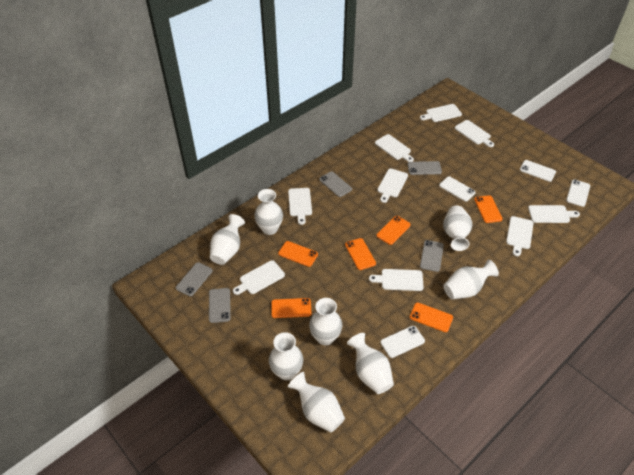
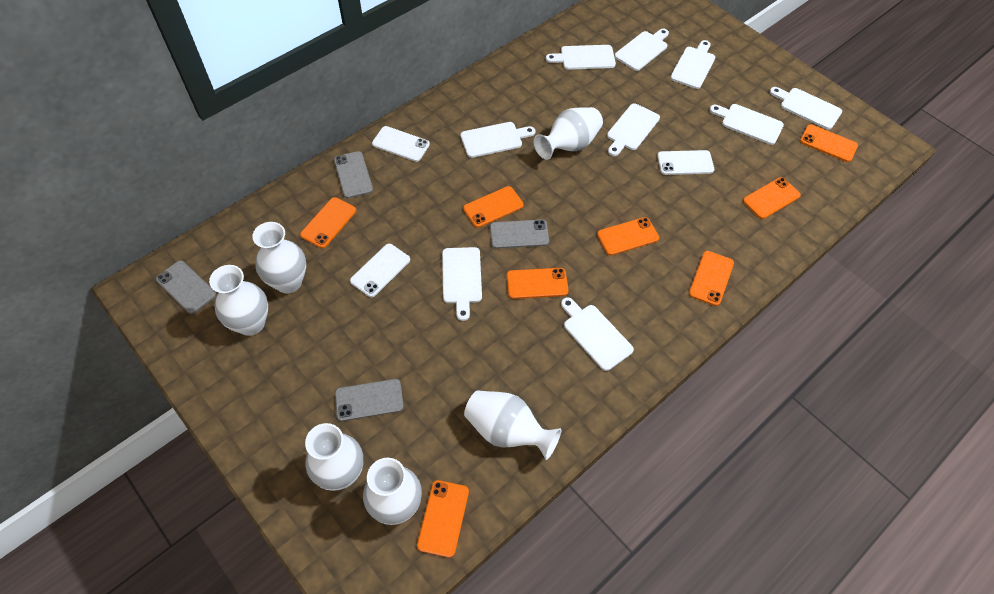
grey phone: [176,262,213,297] [209,288,231,323] [319,171,352,197] [407,161,442,175] [420,240,444,272] = 5 -> [156,261,216,314] [334,151,373,198] [335,379,404,421] [490,220,549,249] = 4
orange phone: [271,298,311,318] [278,241,318,267] [345,238,376,270] [376,216,411,245] [410,302,453,332] [474,195,503,223] = 6 -> [300,197,356,248] [417,480,469,558] [463,186,524,228] [507,268,569,299] [597,217,659,255] [689,251,734,306] [743,177,801,219] [800,124,858,162] = 8
white phone: [380,326,425,358] [439,176,476,201] [520,160,556,182] [566,180,590,207] = 4 -> [350,244,410,297] [372,126,430,162] [657,150,714,175] = 3
white vase: [210,214,245,265] [254,189,283,235] [269,332,303,380] [288,372,345,433] [309,298,342,345] [347,333,394,394] [443,205,473,251] [444,260,499,299] = 8 -> [209,265,268,336] [252,222,306,293] [305,423,363,491] [363,458,422,525] [464,390,561,460] [534,107,603,160] = 6

